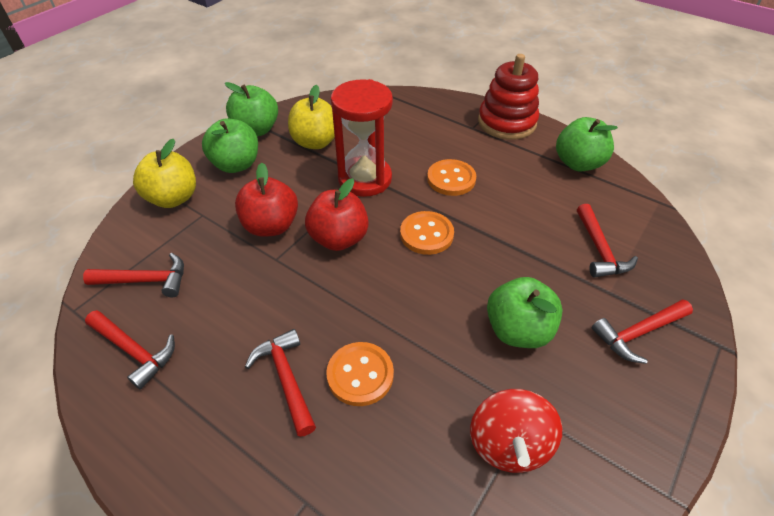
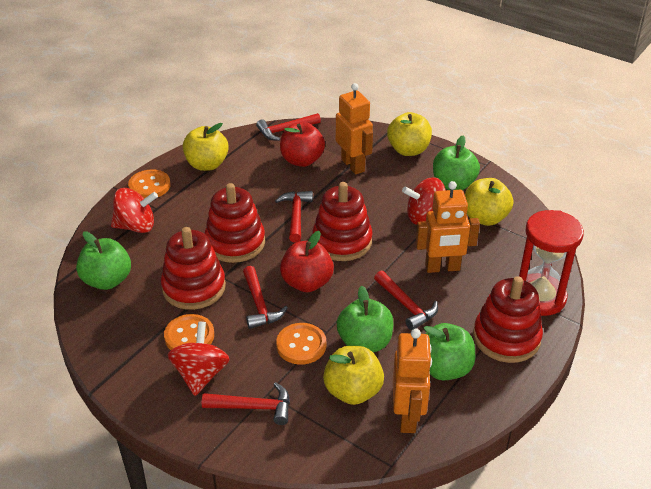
orange robot: none = 0 -> [336,83,373,174] [393,328,432,433] [416,181,480,273] = 3
red spinning top: [470,389,562,473] = 1 -> [111,188,158,233] [167,322,230,396] [402,177,445,225] = 3
red stacking toy: [478,54,539,140] = 1 -> [161,227,226,310] [204,183,265,263] [312,182,373,261] [473,276,543,363] = 4
yellow apple: [133,139,196,208] [288,85,335,149] = 2 -> [183,123,229,171] [323,346,384,405] [387,112,432,156] [465,178,514,226] = 4

